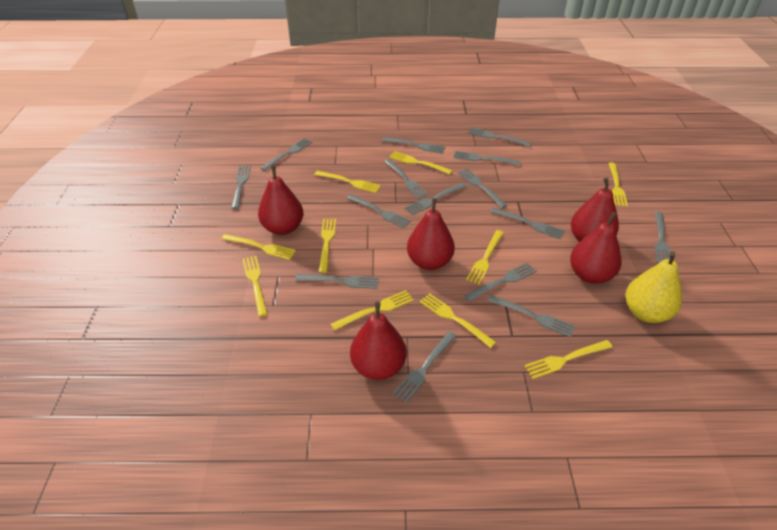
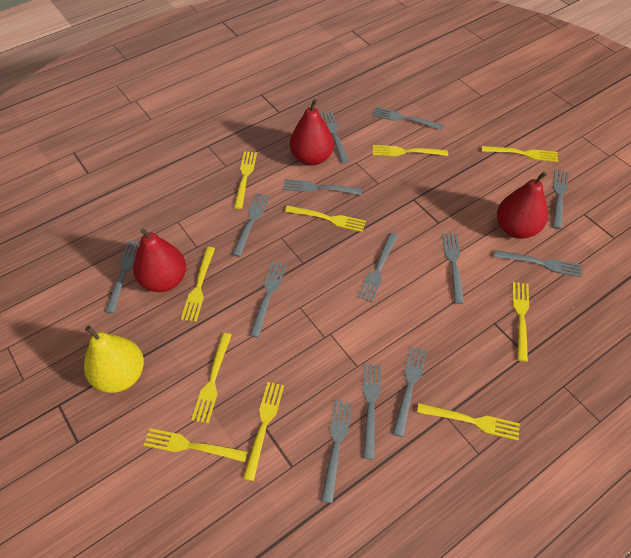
grey fork: [231,166,251,209] [260,138,312,171] [295,274,379,289] [347,194,411,228] [382,137,445,154] [384,159,429,199] [393,331,456,403] [405,183,466,215] [454,151,521,166] [458,168,507,208] [465,262,537,301] [468,127,531,147] [487,295,575,337] [490,207,565,239] [655,212,670,263] = 15 -> [105,241,140,313] [232,193,270,257] [250,262,286,337] [283,179,362,195] [320,112,349,163] [321,400,352,503] [358,233,398,302] [363,364,381,460] [372,107,444,130] [393,346,427,437] [442,233,464,304] [494,250,581,277] [552,169,569,229] = 13
red pear: [258,165,303,235] [350,302,407,380] [407,198,455,270] [570,212,622,284] [571,177,619,242] = 5 -> [133,228,186,292] [290,99,334,166] [497,171,548,239] = 3

